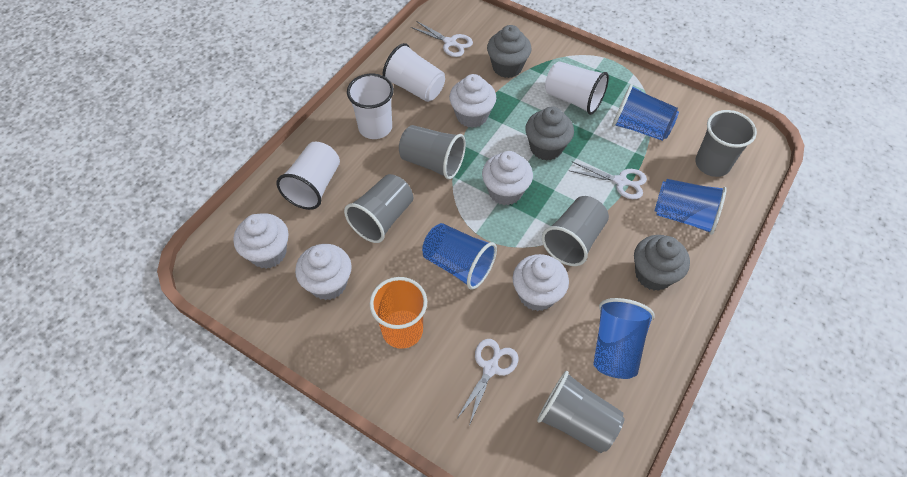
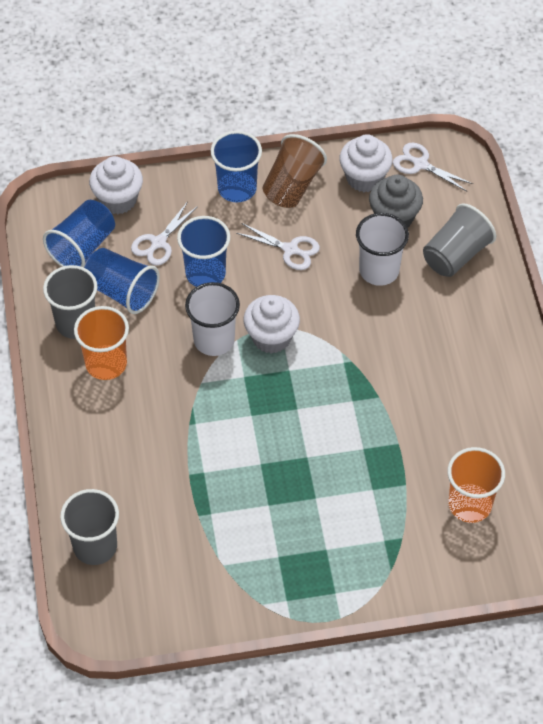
brown cup: none = 0 -> [263,134,327,208] = 1
grey cup: [344,174,413,243] [399,125,466,180] [537,371,625,453] [542,196,609,266] [695,110,757,177] = 5 -> [43,265,97,339] [60,489,119,565] [423,203,496,277] = 3
grey cupcake: [487,25,532,78] [525,107,574,161] [634,235,690,291] = 3 -> [369,175,423,228] = 1
orange cup: [370,277,427,349] = 1 -> [74,306,129,380] [448,447,505,523] = 2
white cup: [276,142,340,210] [347,74,394,139] [383,43,445,102] [545,61,609,115] = 4 -> [185,282,240,356] [356,213,409,286] = 2
white cupcake: [233,213,289,269] [295,244,352,300] [449,74,496,128] [482,151,533,205] [513,254,569,311] = 5 -> [89,156,143,214] [244,295,300,354] [340,134,393,192] = 3

